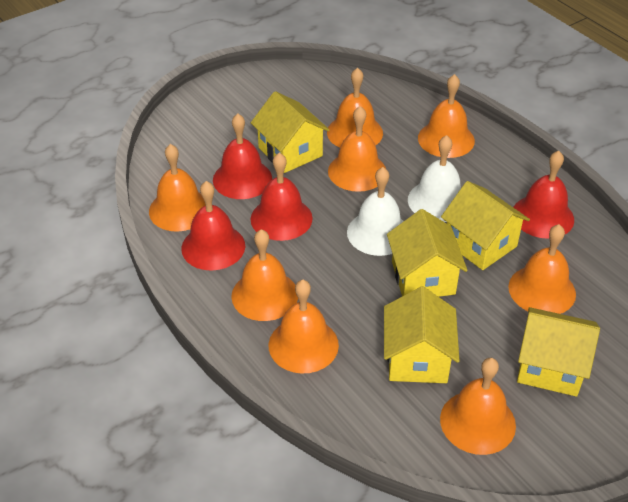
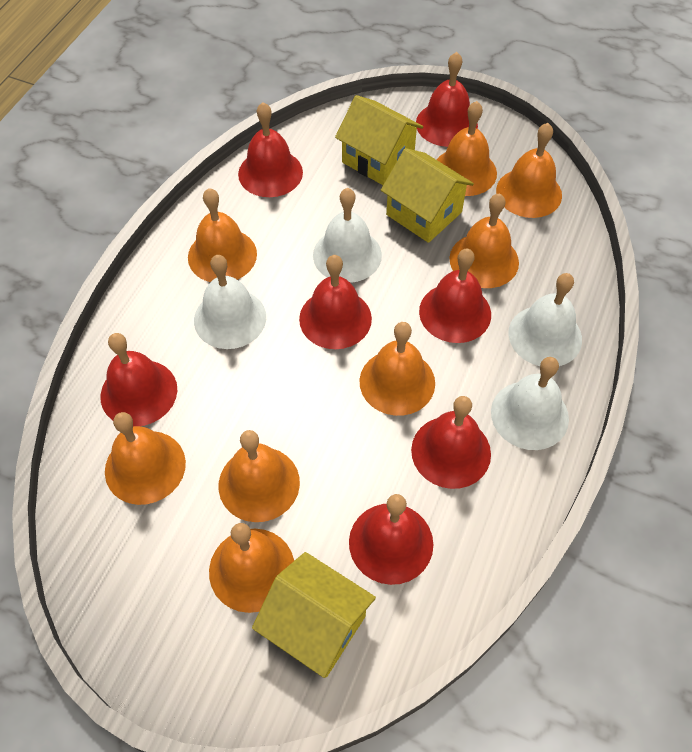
red bell: [181,181,245,271] [213,113,272,199] [251,153,313,241] [513,151,574,239] = 4 -> [101,333,177,426] [238,102,303,197] [299,255,372,349] [349,494,433,585] [411,396,491,489] [416,52,478,147] [419,249,491,343] = 7
white bell: [347,167,404,256] [408,135,461,222] = 2 -> [194,255,266,349] [313,188,382,283] [491,357,569,450] [508,273,582,366] = 4
yellow house: [251,91,329,173] [384,286,460,383] [387,209,468,297] [441,181,530,270] [517,307,600,397] = 5 -> [252,552,376,678] [335,95,423,185] [381,148,474,243] = 3

